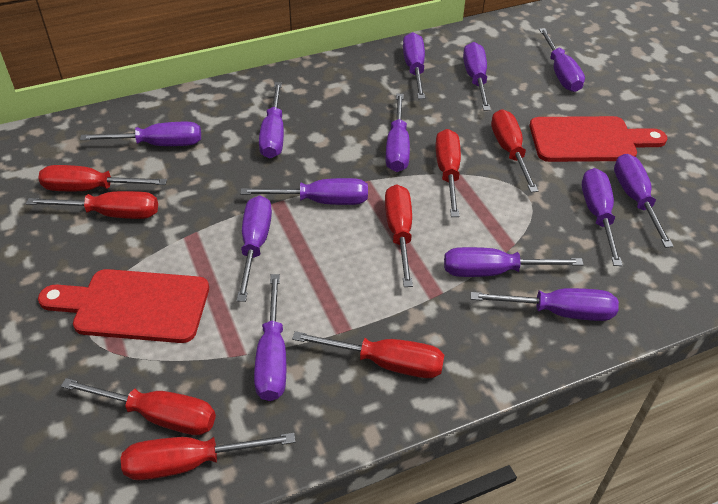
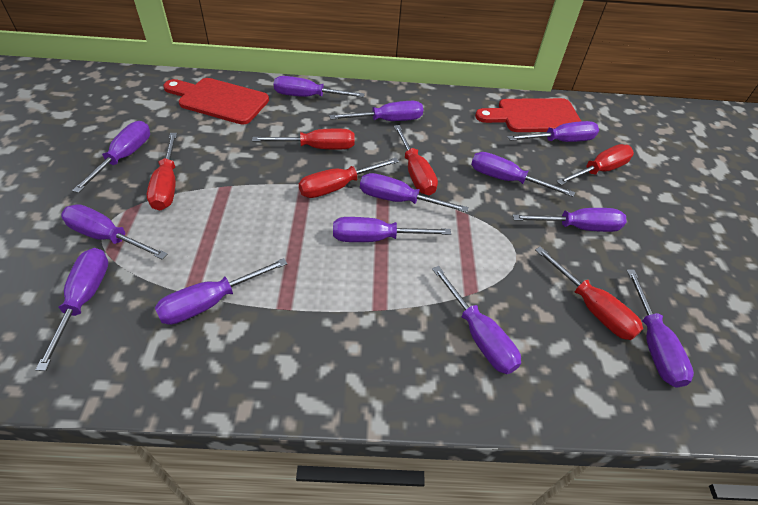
red screwdriver: [26,191,158,219] [38,165,167,191] [61,378,216,435] [121,433,295,480] [292,331,444,378] [385,184,413,287] [435,129,461,217] [491,109,538,192] = 8 -> [147,133,177,210] [252,129,355,150] [299,158,399,198] [394,125,438,195] [535,247,643,340] [556,144,634,185] = 6

